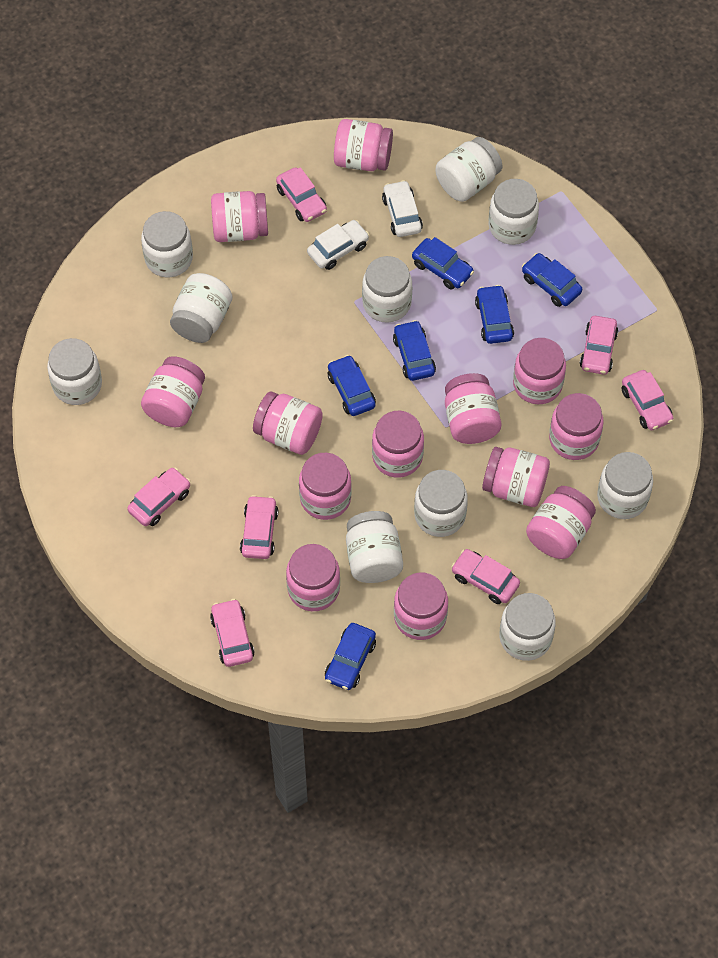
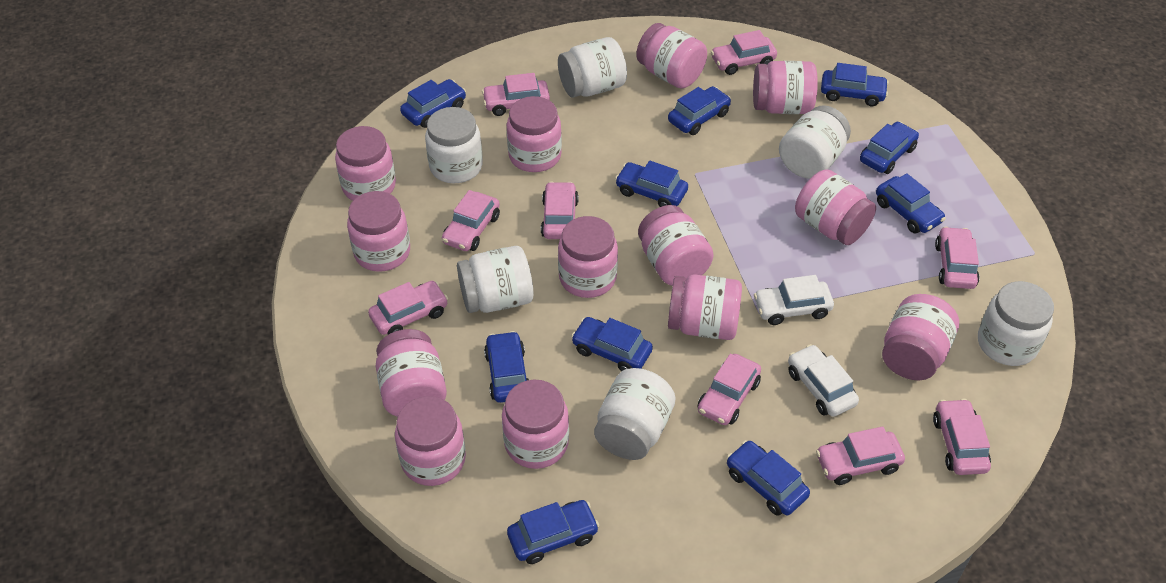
blue car: [325,623,376,690] [328,355,376,416] [393,320,436,381] [412,237,474,290] [475,285,514,344] [522,253,582,307] = 6 -> [400,79,466,128] [484,331,529,403] [507,500,599,564] [571,317,653,371] [615,161,688,207] [668,86,731,135] [727,440,810,516] [821,63,889,106] [860,122,919,174] [876,173,946,234] = 10
pink car: [127,467,190,526] [210,599,255,667] [240,495,278,559] [276,167,327,222] [451,549,520,604] [580,316,618,375] [622,370,673,430] = 7 -> [368,281,448,335] [442,190,500,251] [482,73,550,116] [541,181,578,239] [698,354,761,425] [711,30,777,75] [816,426,905,485] [933,399,991,475] [935,226,979,289] = 9
white jar: [47,338,102,405] [141,211,193,277] [170,273,232,343] [346,511,403,583] [362,256,412,323] [414,470,468,537] [436,137,503,202] [488,179,539,245] [499,593,556,661] [597,452,653,519] = 10 -> [425,107,483,183] [457,246,533,313] [558,37,627,98] [594,368,676,460] [779,105,851,179] [978,281,1054,366] = 6

